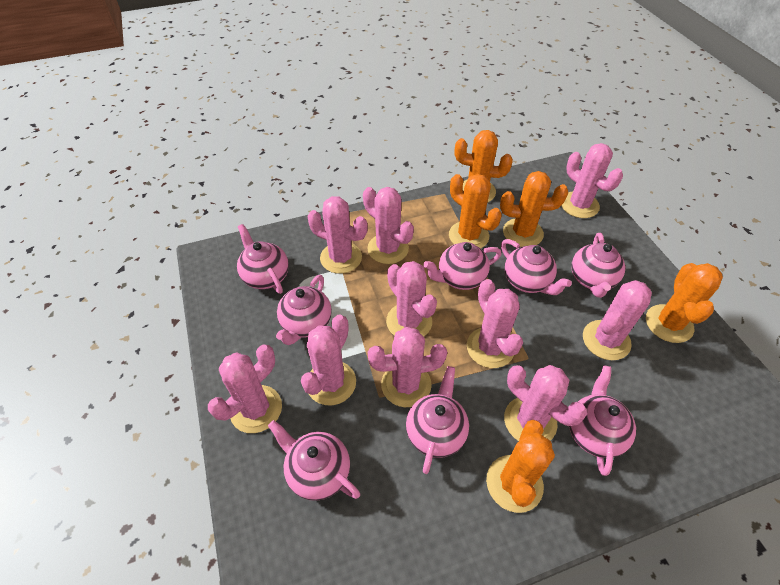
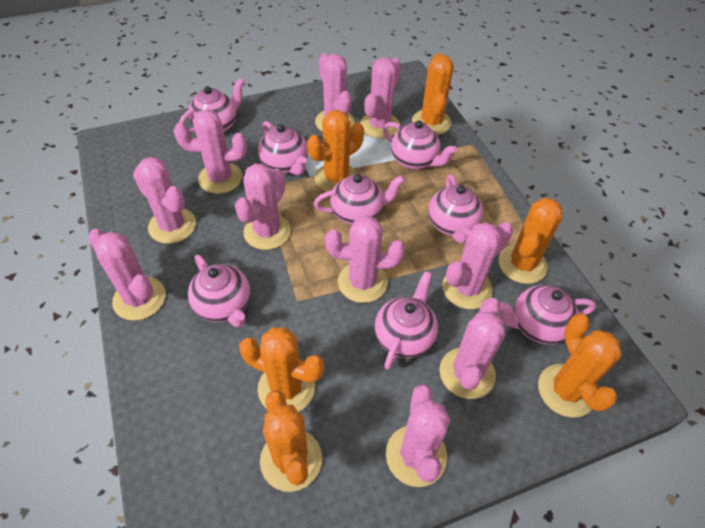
orange cactus: [449,174,502,249] [455,130,513,203] [486,420,555,513] [500,171,568,247] [646,263,723,343] = 5 -> [239,327,324,412] [260,390,322,492] [307,110,364,192] [412,53,454,135] [499,198,562,284] [538,314,621,418] = 6

